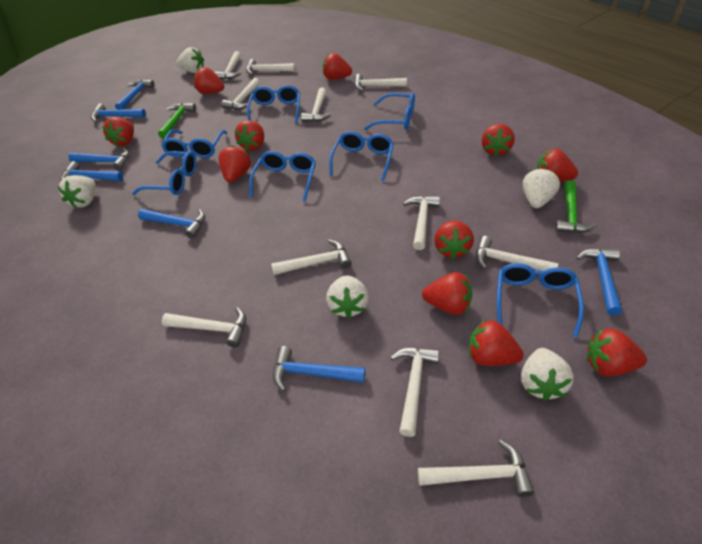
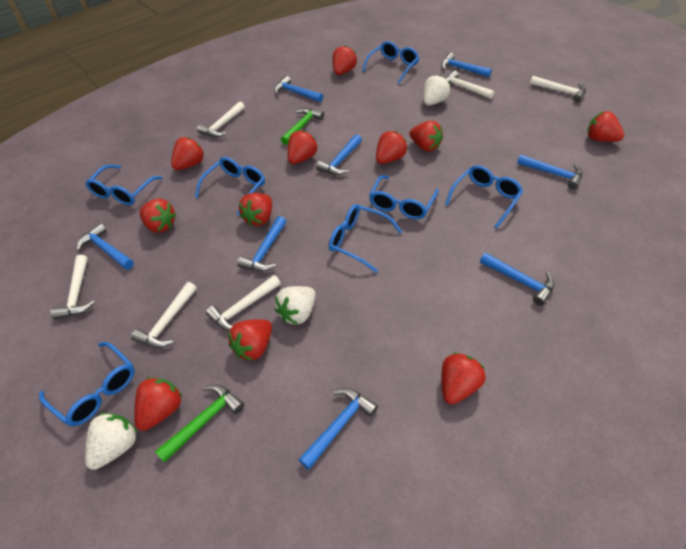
blue hammer: [60,161,123,181] [68,148,130,171] [91,103,146,122] [115,80,155,110] [138,209,205,239] [273,346,365,392] [576,248,622,316] = 7 -> [77,223,134,270] [237,216,286,271] [274,76,323,102] [298,388,378,470] [316,134,362,175] [441,53,492,77] [480,253,555,306] [517,155,583,189] = 8
white hammer: [162,307,246,347] [215,51,241,79] [221,78,260,110] [246,59,295,75] [271,239,352,275] [301,88,331,122] [354,74,407,91] [390,348,439,437] [403,196,440,250] [418,439,534,497] [476,236,558,271] = 11 -> [50,255,95,320] [131,282,197,348] [197,102,245,137] [206,275,281,331] [445,70,495,99] [530,76,586,103] = 6
white strawberry: [57,175,96,208] [176,47,204,73] [326,275,369,319] [521,348,574,401] [523,168,560,208] = 5 -> [85,413,138,470] [275,286,316,325] [423,75,450,106] = 3

